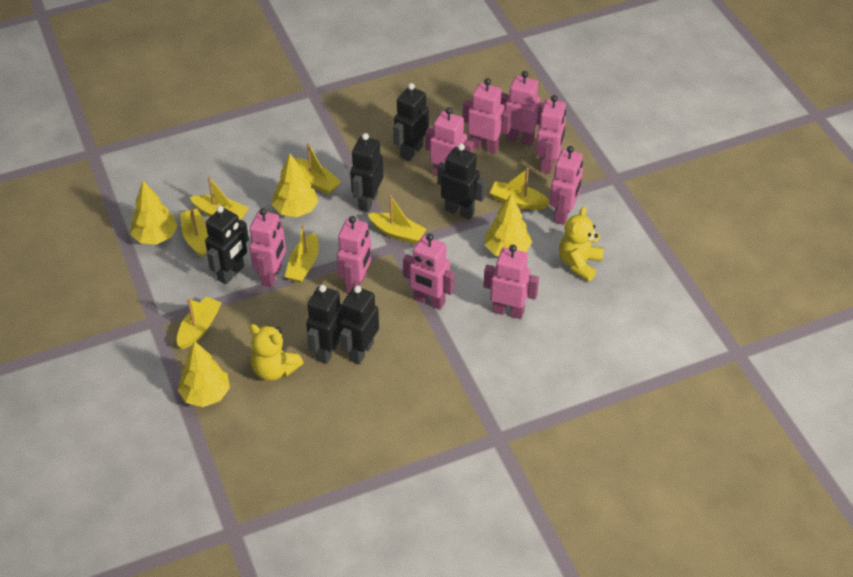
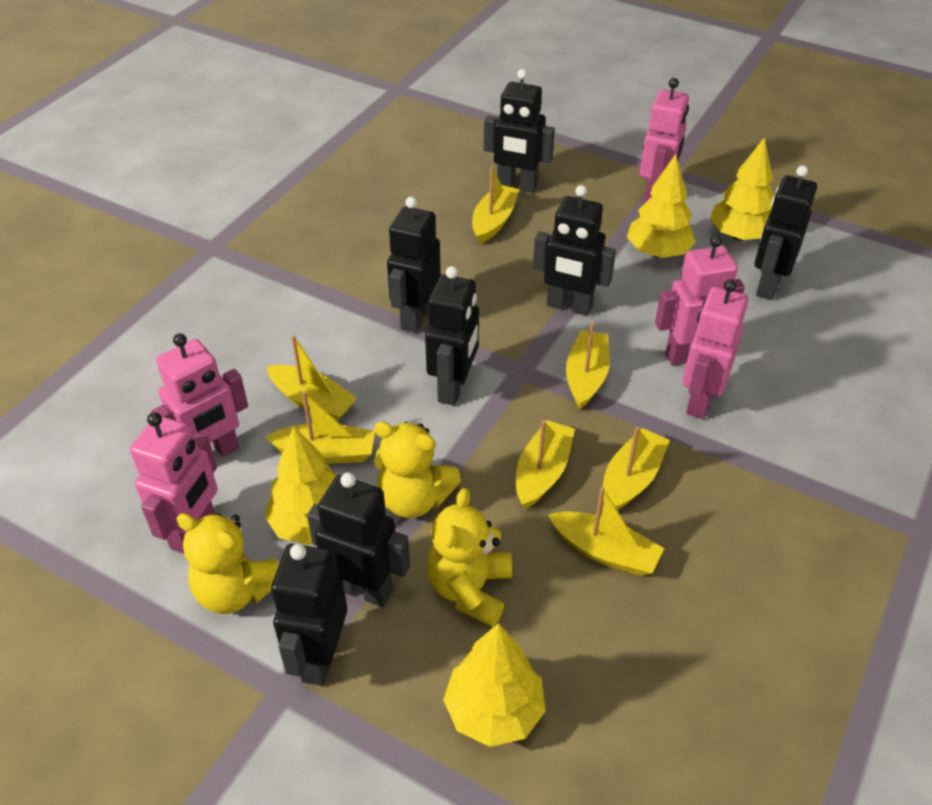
black robot: [205,206,249,284] [306,285,343,364] [340,285,379,365] [350,133,383,212] [393,83,429,161] [437,144,486,220] = 6 -> [271,544,347,686] [307,472,410,607] [387,197,441,333] [425,266,479,406] [484,69,555,193] [533,185,616,316] [755,165,817,300] = 7
pink robot: [249,208,286,287] [337,216,372,294] [403,234,455,310] [425,107,474,176] [463,78,511,154] [484,245,539,319] [500,71,544,146] [536,95,566,174] [549,146,583,225] = 9 -> [130,412,218,554] [151,333,248,457] [640,78,689,204] [655,235,745,366] [682,279,748,419] = 5
yellow teddy bear: [249,324,304,381] [559,207,604,282] = 2 -> [176,513,280,614] [374,421,461,518] [427,488,512,627] = 3

